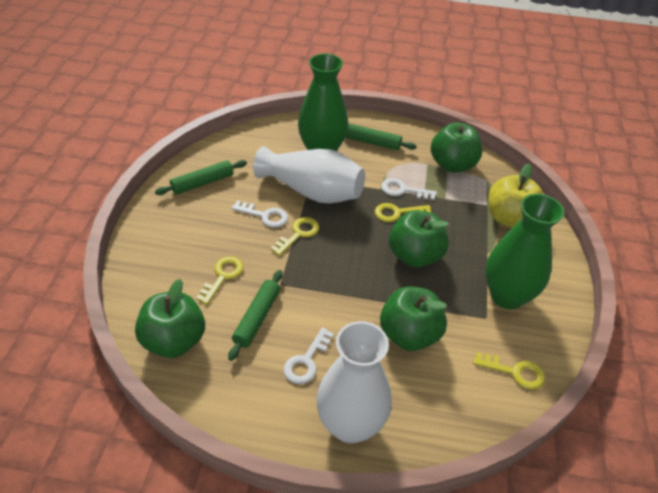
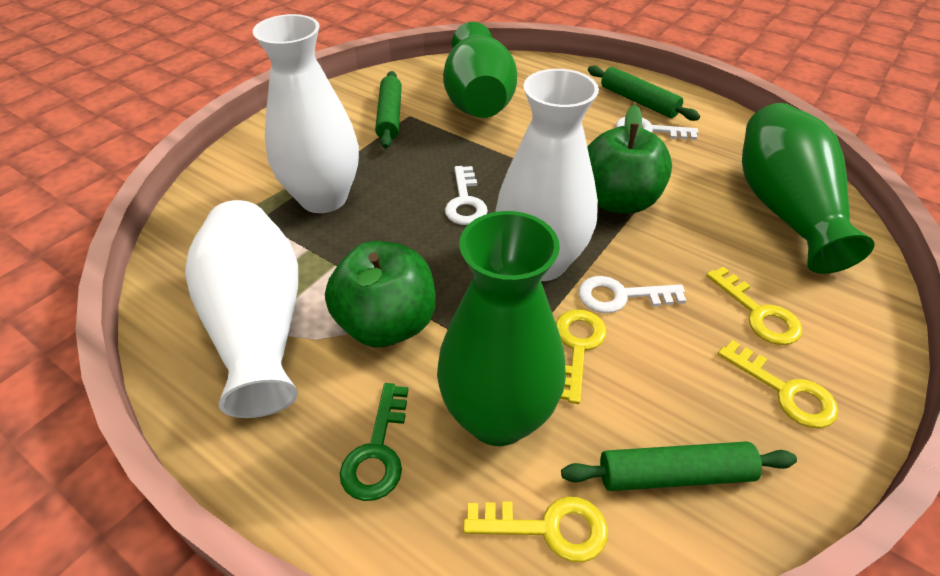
green apple: [135,279,205,358] [380,286,447,351] [389,210,449,268] [431,123,482,173] = 4 -> [325,241,436,347] [587,105,672,214] = 2
green key: none = 0 -> [340,383,409,501] = 1
green vase: [298,54,349,151] [485,194,565,309] = 2 -> [437,211,566,446] [443,22,517,118] [742,103,875,274] = 3
white vase: [253,146,365,203] [316,321,392,443] = 2 -> [185,200,298,418] [253,14,359,213] [496,69,599,281] = 3
yellow apple: [488,164,543,228] = 1 -> none = 0

